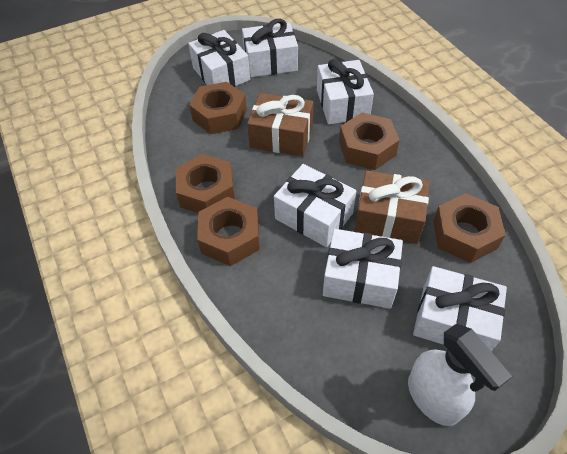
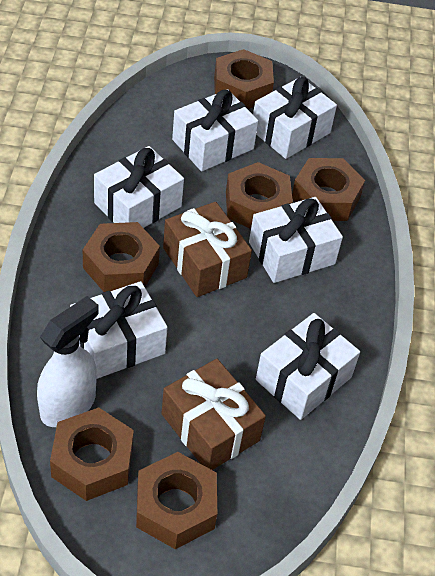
brown nut: [175,154,235,213] [189,82,247,134] [197,197,260,266] [339,113,400,170] [433,193,506,263] = 5 -> [50,407,134,501] [83,222,160,292] [136,452,217,549] [214,49,274,109] [226,162,293,229] [292,158,365,221] = 6

